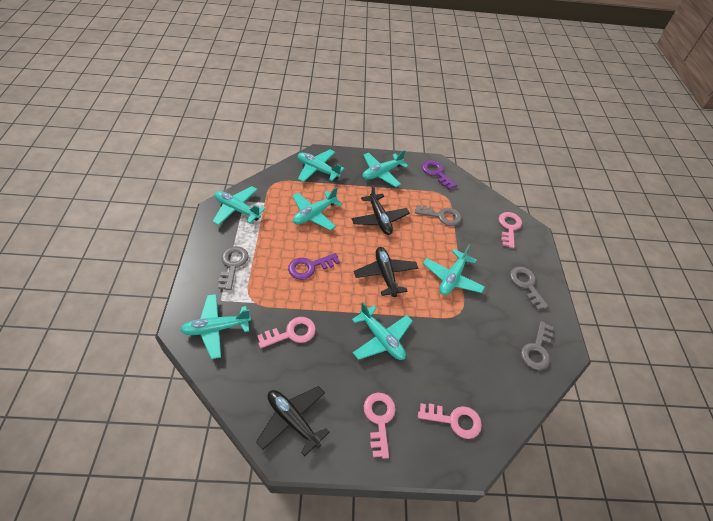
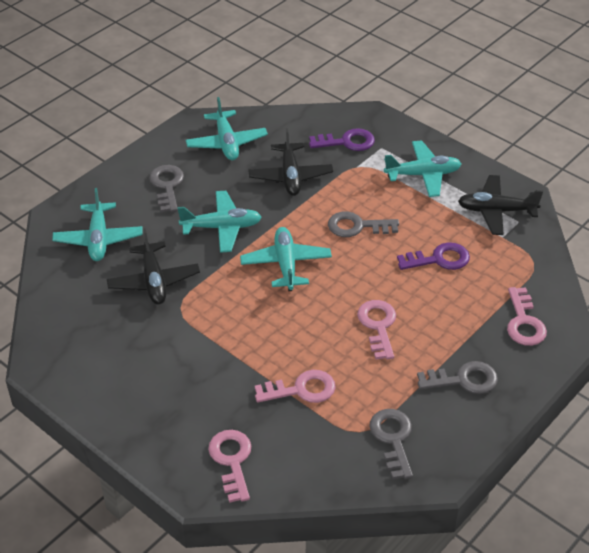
turquoise plane: [180,294,251,359] [212,186,266,226] [292,187,342,231] [298,150,345,182] [352,302,413,360] [363,150,408,187] [423,244,485,295] = 7 -> [52,188,143,261] [177,191,262,253] [186,97,268,160] [240,227,332,291] [384,140,461,197] = 5

